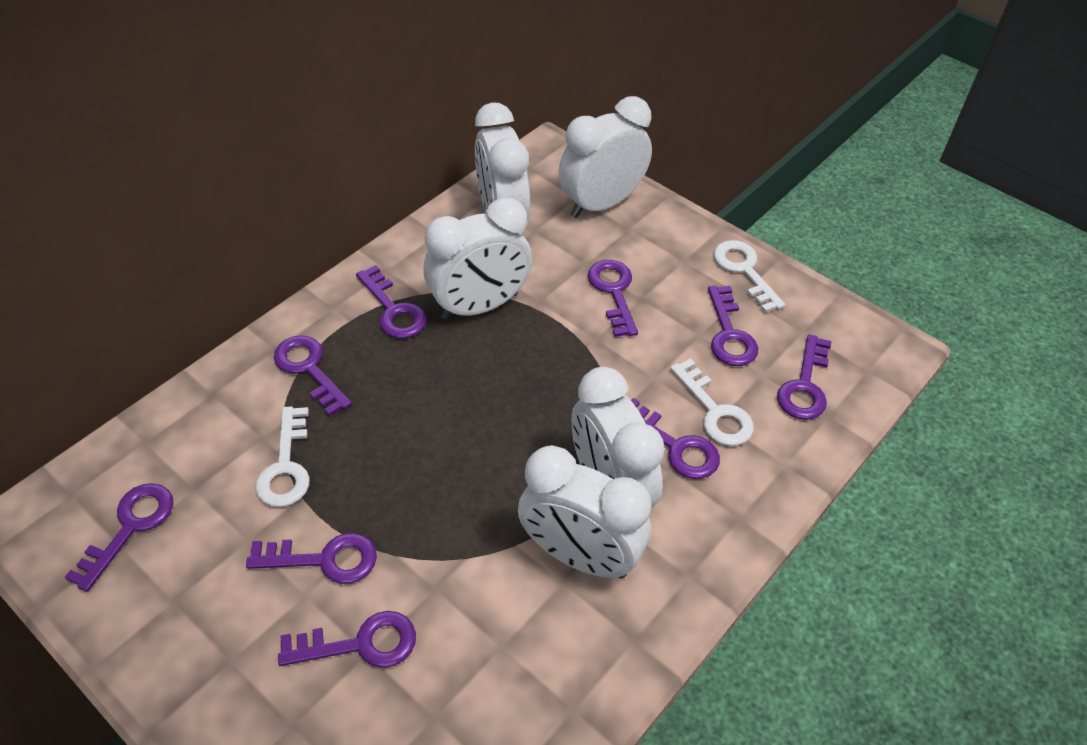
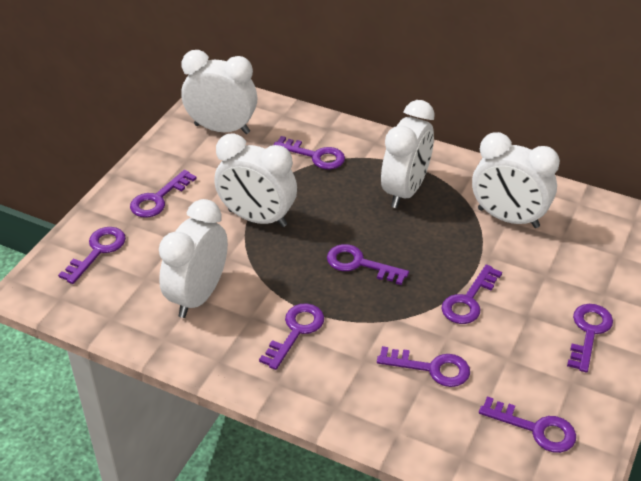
white key: [255,406,310,507] [670,359,754,446] [714,240,785,313] = 3 -> none = 0

